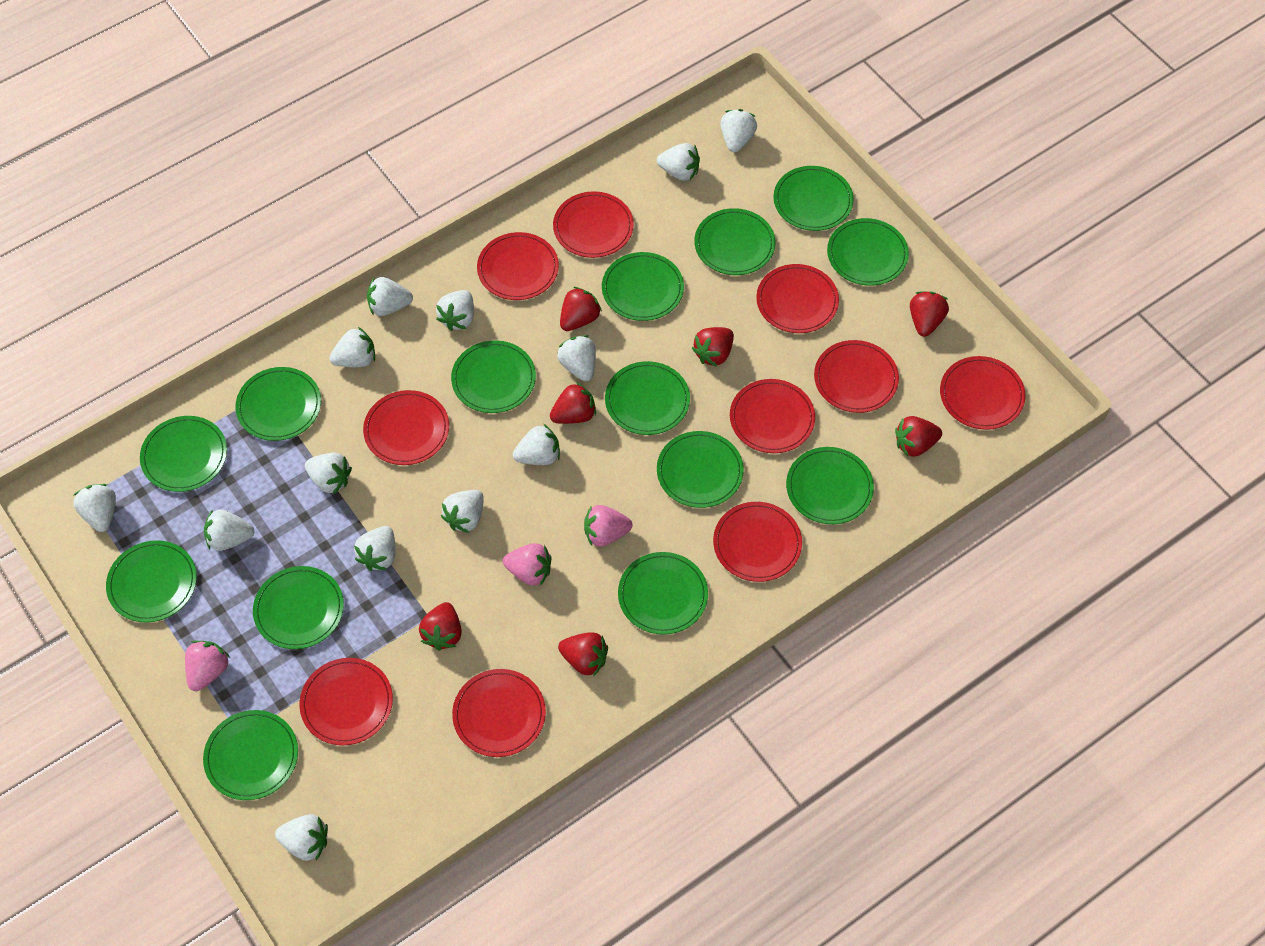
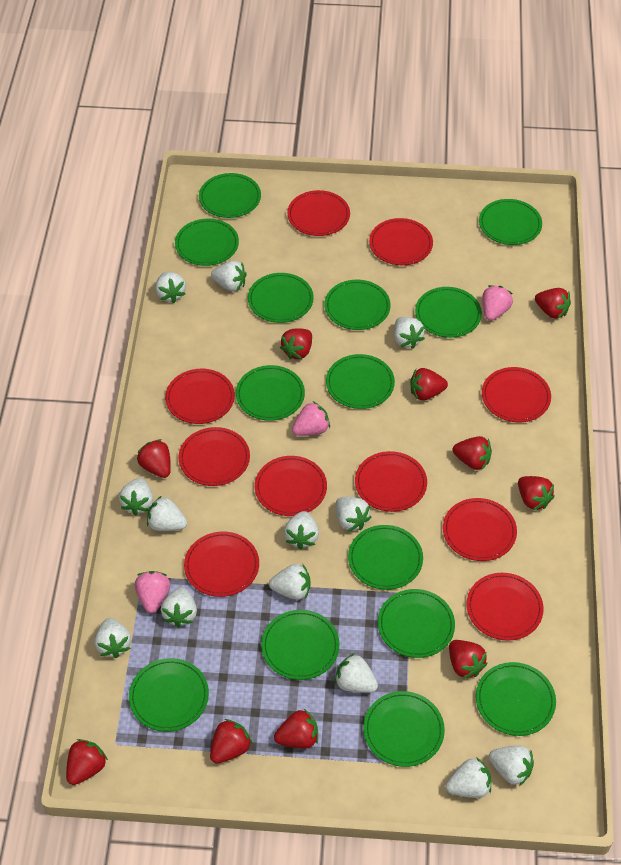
red strawberry: [419,602,462,651] [550,382,596,424] [558,632,608,677] [560,287,602,331] [692,327,734,367] [895,416,942,457] [910,291,949,337] = 7 -> [66,739,108,785] [137,439,171,478] [210,719,252,764] [274,709,318,749] [280,329,312,359] [410,368,448,401] [449,640,488,679] [453,436,492,470] [518,476,555,510] [535,288,571,319] = 10

